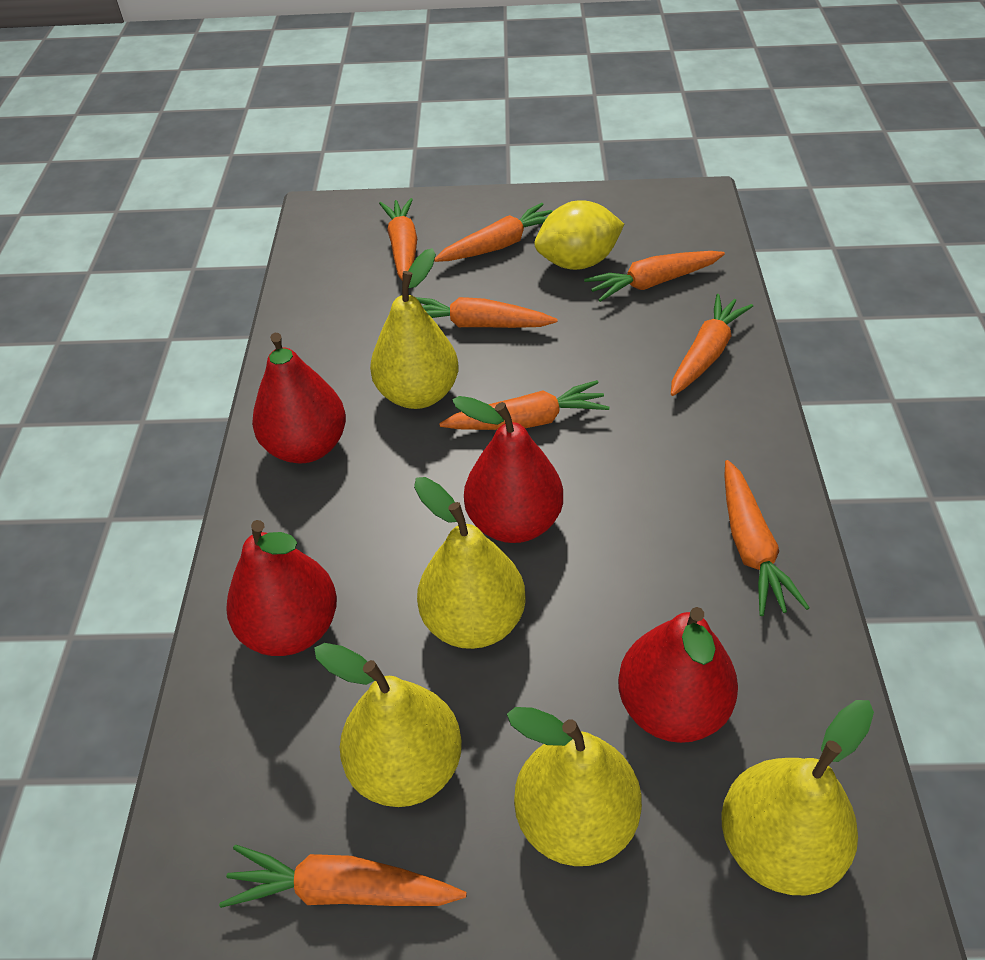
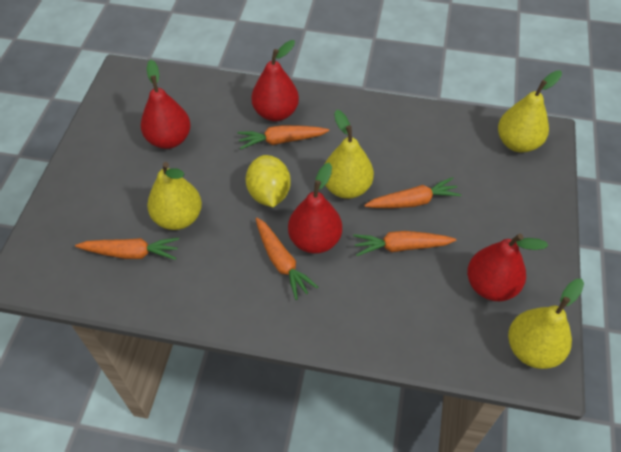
orange carrot: [219,845,467,908] [379,198,417,280] [415,297,558,328] [434,203,553,262] [439,380,610,430] [584,251,725,302] [671,294,753,396] [725,460,810,616] = 8 -> [75,238,179,260] [238,125,329,150] [256,218,319,300] [353,231,456,256] [364,177,462,208] = 5
yellow pear: [314,643,462,807] [370,248,458,409] [414,477,526,649] [506,707,642,866] [722,700,874,895] = 5 -> [147,162,202,230] [325,110,374,199] [498,70,562,152] [508,279,584,369] = 4

